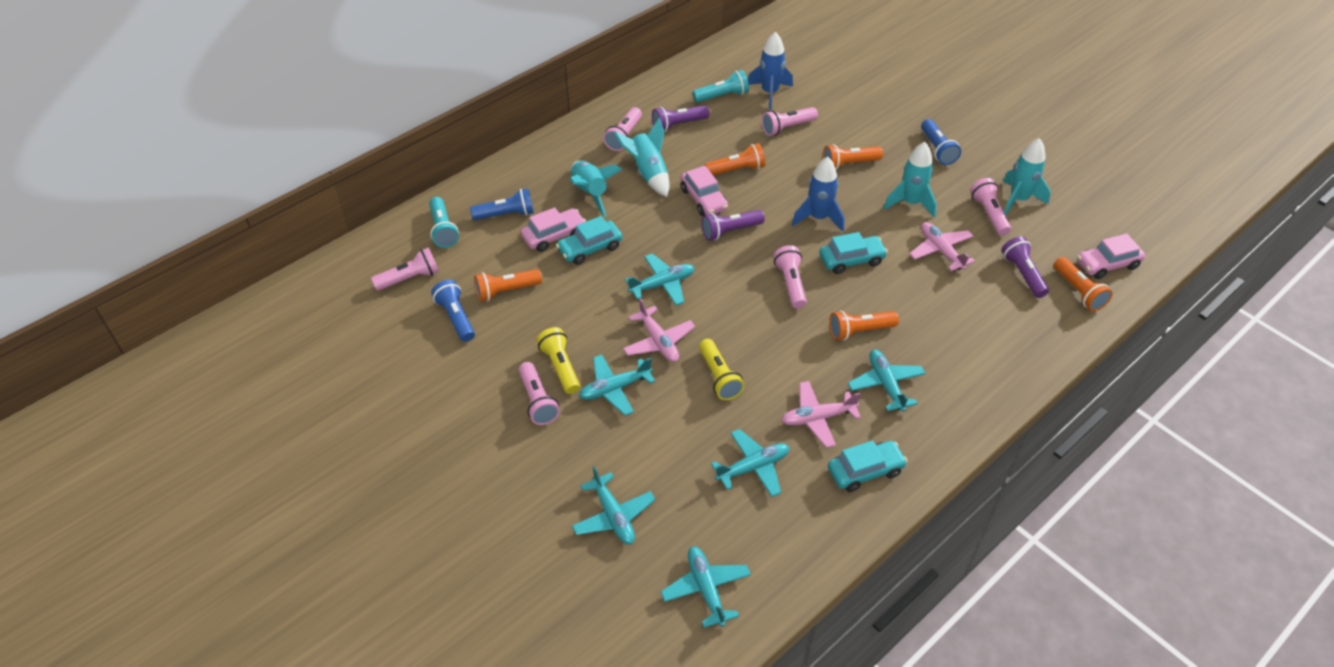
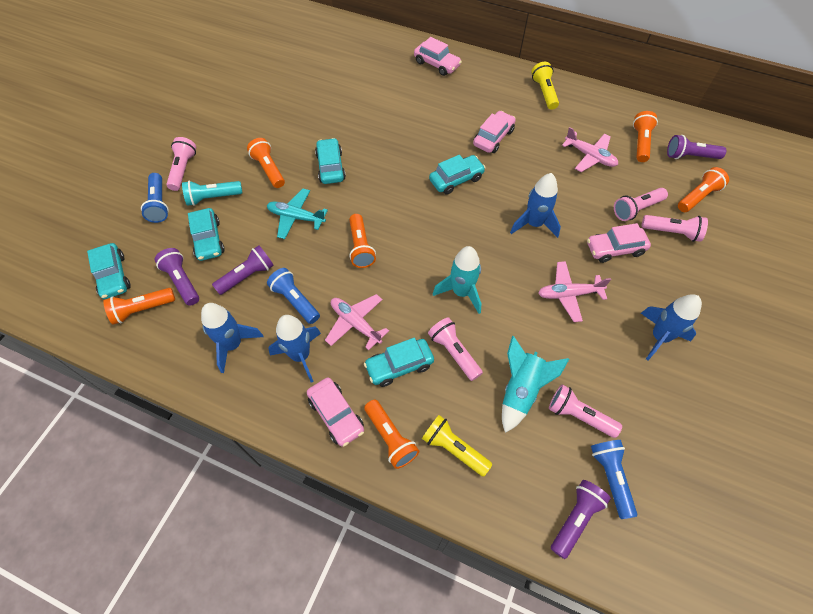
blue rocket: [748,32,793,110] [792,157,844,232] = 2 -> [201,303,264,373] [268,315,321,383] [510,173,561,238] [641,294,702,360] = 4
orange flashlight: [474,269,542,302] [704,143,765,175] [823,144,883,170] [829,311,899,341] [1054,257,1113,311] = 5 -> [103,288,175,325] [247,138,285,188] [349,214,376,268] [364,400,419,469] [633,111,658,162] [678,167,729,212] = 6
pink car: [521,207,586,252] [681,166,728,216] [1077,233,1145,279] = 3 -> [307,377,364,447] [414,37,462,76] [473,111,516,153] [587,223,651,263] = 4
pink flashlight: [371,248,439,291] [519,362,560,425] [603,107,642,151] [761,107,818,136] [773,245,807,308] [970,178,1011,236] = 6 -> [166,137,196,191] [428,317,483,381] [549,385,622,438] [614,188,668,221] [642,215,708,242] = 5
purple flashlight: [652,105,709,132] [701,210,765,240] [1002,236,1049,298] = 3 -> [155,248,199,306] [212,245,274,295] [551,480,611,559] [667,135,726,159] = 4
turquoise car: [556,216,622,265] [819,232,888,274] [828,440,907,492] = 3 -> [87,243,131,299] [188,208,225,261] [315,138,346,184] [364,338,434,387] [429,155,486,195] = 5
turquoise flashlight: [429,197,459,248] [692,70,749,103] = 2 -> [182,181,243,206] = 1
turquoise plane: [572,466,656,544] [579,355,655,416] [625,253,695,305] [661,546,751,628] [711,429,789,497] [848,349,926,412] = 6 -> [267,189,328,239] = 1
turquoise rocket: [570,161,623,217] [614,118,669,197] [883,142,937,217] [1003,138,1051,216] = 4 -> [433,246,482,314] [502,336,569,433] = 2

